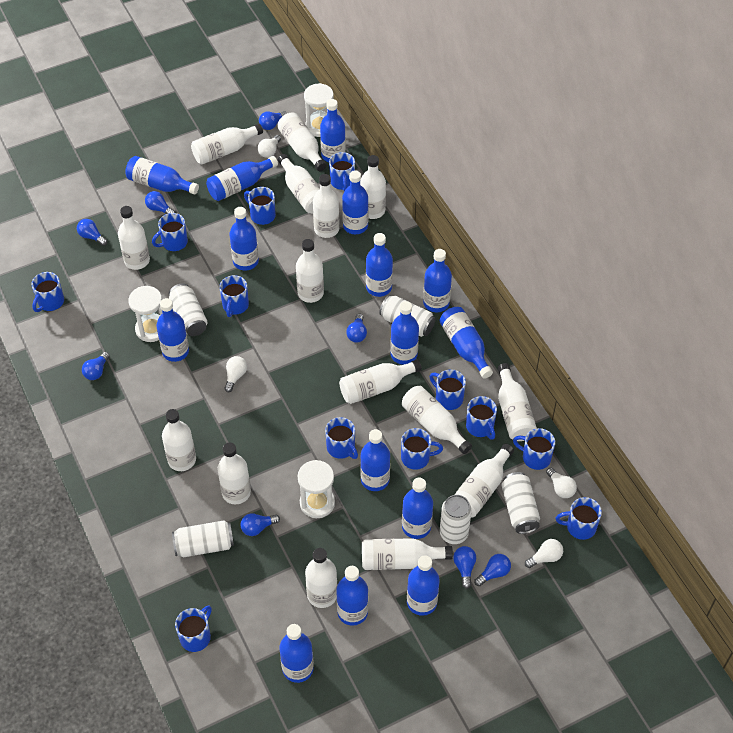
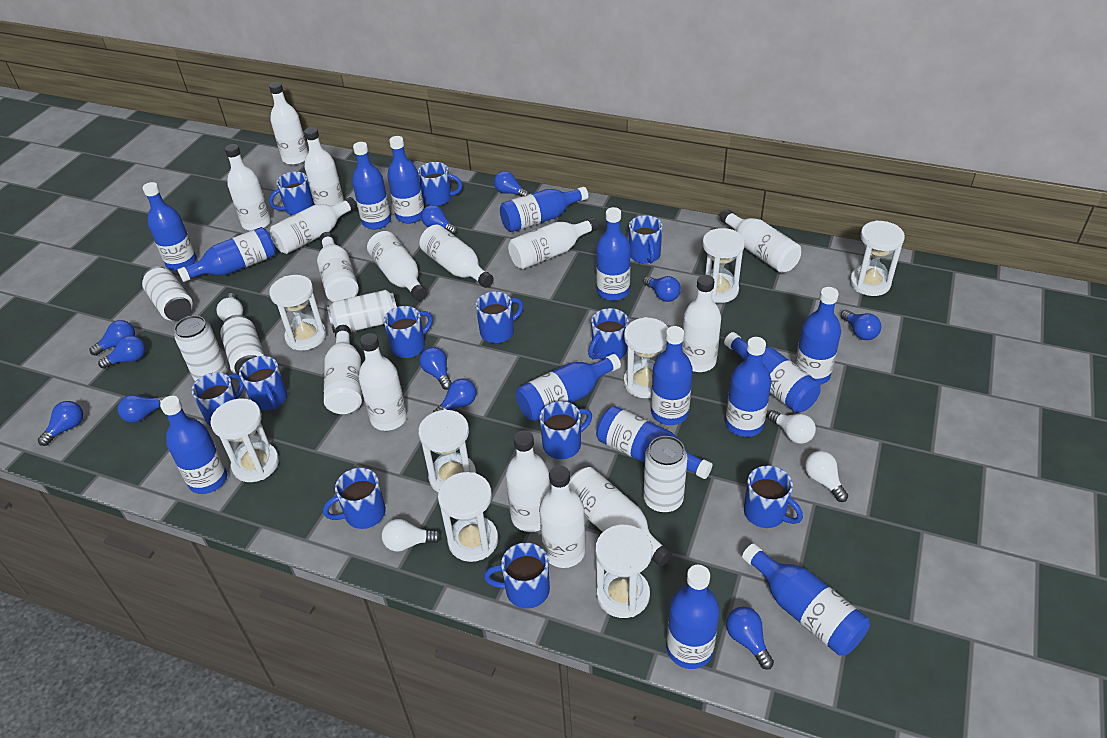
blue light bulb: [77,219,107,246] [82,352,110,380] [145,191,175,214] [241,513,280,536] [259,111,287,130] [346,314,367,343] [453,546,476,589] [474,554,511,586] = 8 -> [38,401,83,446] [90,320,135,356] [98,335,145,369] [117,395,168,423] [419,347,452,390] [421,205,458,235] [433,378,476,412] [494,171,530,197] [643,276,681,302] [726,607,774,670] [841,310,881,340] = 11
white hourglass: [128,286,162,342] [298,460,335,518] [304,83,334,137] = 3 -> [210,398,279,482] [269,275,326,350] [418,409,476,492] [438,472,498,562] [595,525,652,618] [623,317,668,398] [702,228,745,303] [850,220,905,296] = 8

